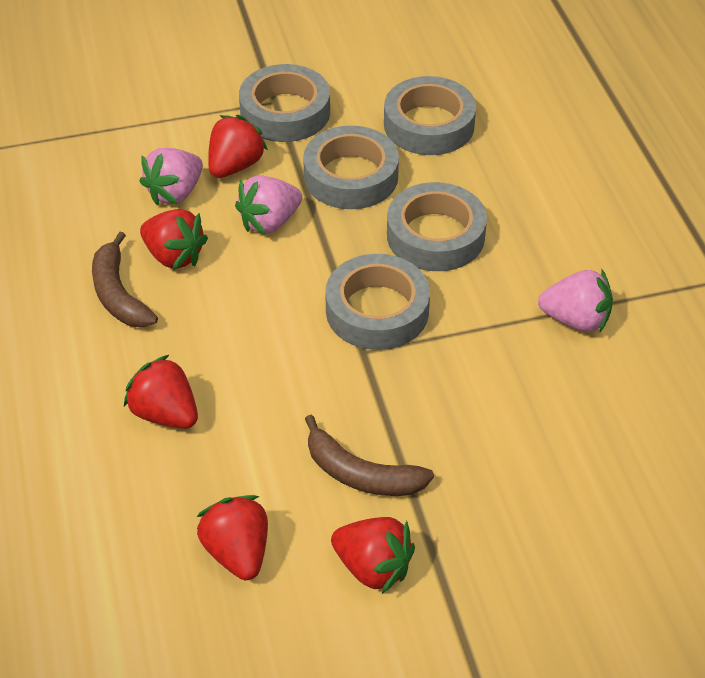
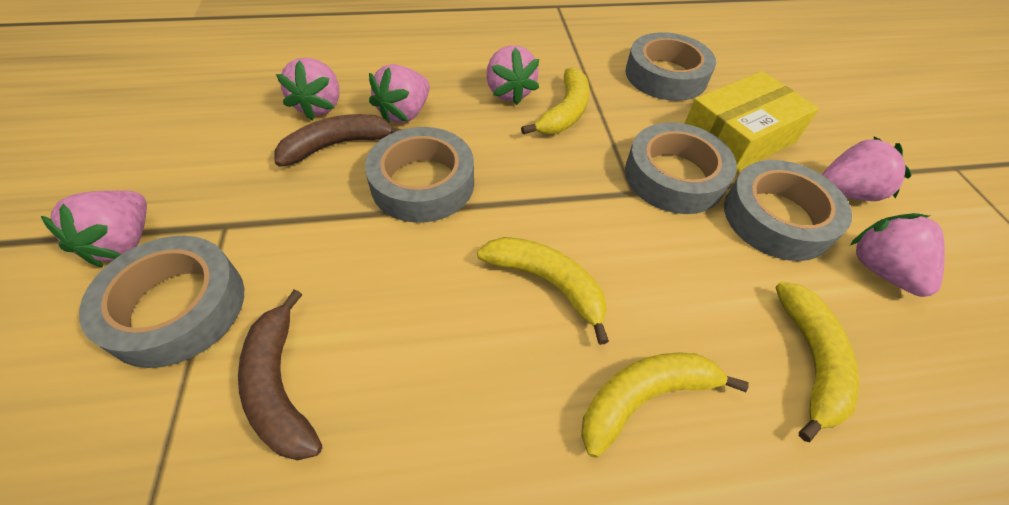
pink strawberry: [139,148,203,205] [235,175,302,235] [538,270,613,332] = 3 -> [41,190,147,268] [276,58,339,120] [369,64,430,124] [486,45,539,105] [822,137,911,201] [850,213,945,297] = 6
red strawberry: [124,355,198,429] [140,209,208,270] [197,495,268,580] [208,115,268,178] [331,517,415,594] = 5 -> none = 0
yellow banana: none = 0 -> [477,237,609,345] [521,67,589,134] [581,352,749,458] [775,281,859,442] = 4
yellow box: none = 0 -> [684,71,819,172] = 1

